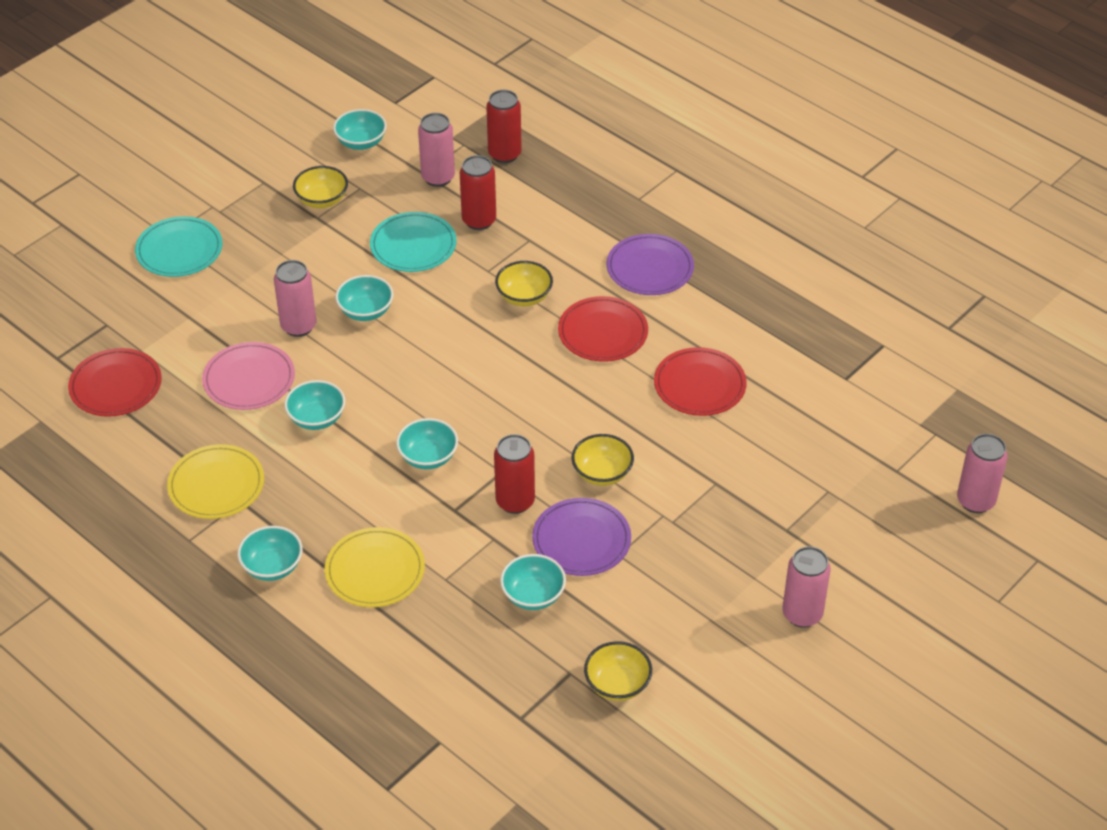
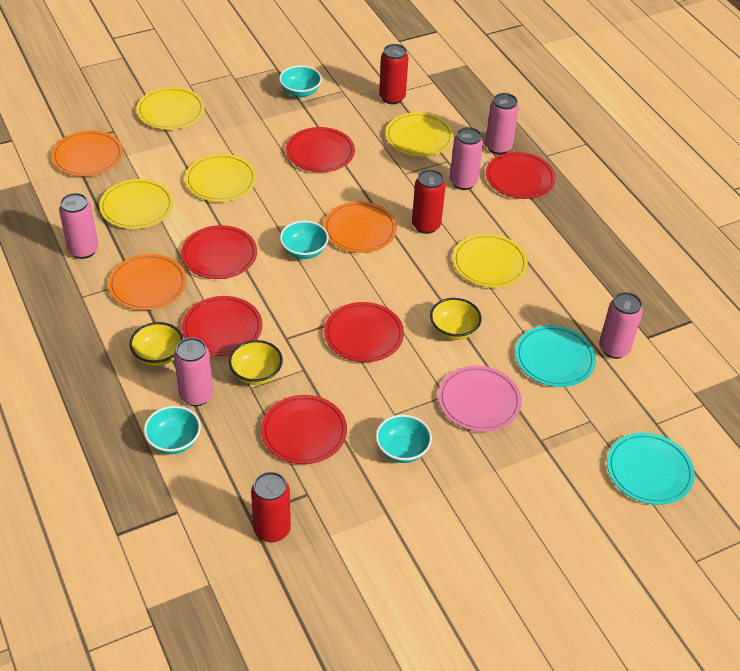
orange plate: none = 0 -> [51,130,123,177] [108,254,187,310] [323,201,397,253] = 3
pink can: [274,260,316,337] [418,113,455,187] [782,546,831,628] [957,434,1008,513] = 4 -> [59,193,98,259] [174,338,213,406] [450,127,483,190] [485,93,519,155] [599,292,643,359] = 5
purple plate: [532,498,631,576] [606,234,694,295] = 2 -> none = 0
red plate: [68,348,162,417] [558,296,648,362] [654,347,747,416] = 3 -> [181,225,257,279] [182,296,262,356] [261,395,347,464] [286,127,355,172] [324,302,404,362] [486,152,556,199] = 6
turquoise bowl: [237,526,303,581] [284,380,345,430] [333,109,387,150] [335,275,394,321] [396,418,458,469] [500,554,566,610] = 6 -> [144,406,201,454] [279,65,322,97] [280,220,329,259] [375,414,432,463] = 4
yellow bowl: [293,166,348,208] [495,261,553,306] [572,434,634,486] [584,641,652,701] = 4 -> [129,322,183,366] [229,340,283,385] [430,298,482,340] = 3
yellow plate: [167,444,264,519] [325,527,425,607] = 2 -> [99,179,173,229] [137,87,204,130] [185,154,256,202] [386,112,454,156] [453,234,528,287] = 5

